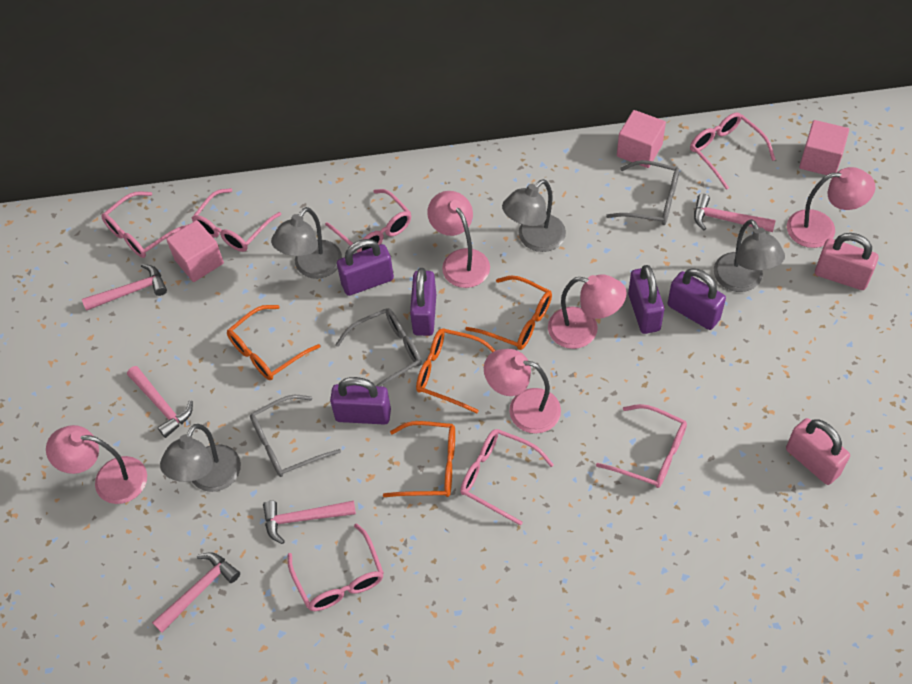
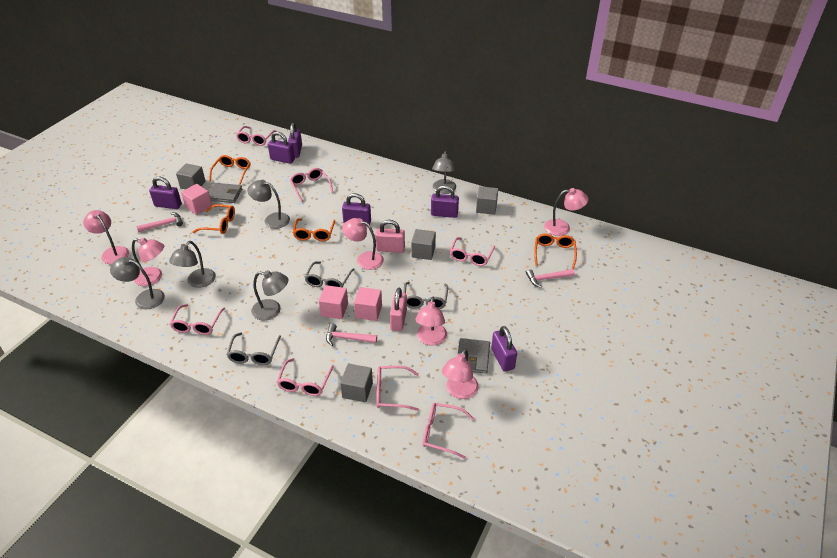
grey cube: none = 0 -> [176,163,206,190] [340,364,373,402] [411,229,436,260] [476,186,498,215] = 4
grey lamp: [160,424,241,492] [271,207,342,279] [502,179,566,252] [714,219,785,292] = 4 -> [110,257,165,309] [169,241,216,288] [247,180,290,229] [251,270,288,320] [432,151,456,194] = 5
grey wallet: none = 0 -> [209,183,242,203] [458,338,490,374] = 2
pink hammer: [82,264,167,311] [127,366,193,438] [152,552,240,633] [263,500,356,544] [694,194,776,232] = 5 -> [136,212,183,232] [326,323,377,346] [526,269,575,288] = 3
pink lamp: [46,425,147,504] [427,191,490,288] [484,349,561,434] [548,274,626,349] [787,167,875,248] = 5 -> [83,210,129,264] [132,238,164,286] [342,218,384,270] [415,297,447,345] [442,349,479,399] [544,188,589,236] = 6
purple padlock: [330,377,391,425] [337,239,394,296] [410,268,436,336] [628,265,664,334] [668,268,726,330] = 5 -> [149,177,182,209] [268,132,295,164] [288,123,302,158] [342,193,371,226] [431,185,459,218] [491,326,517,372] = 6

